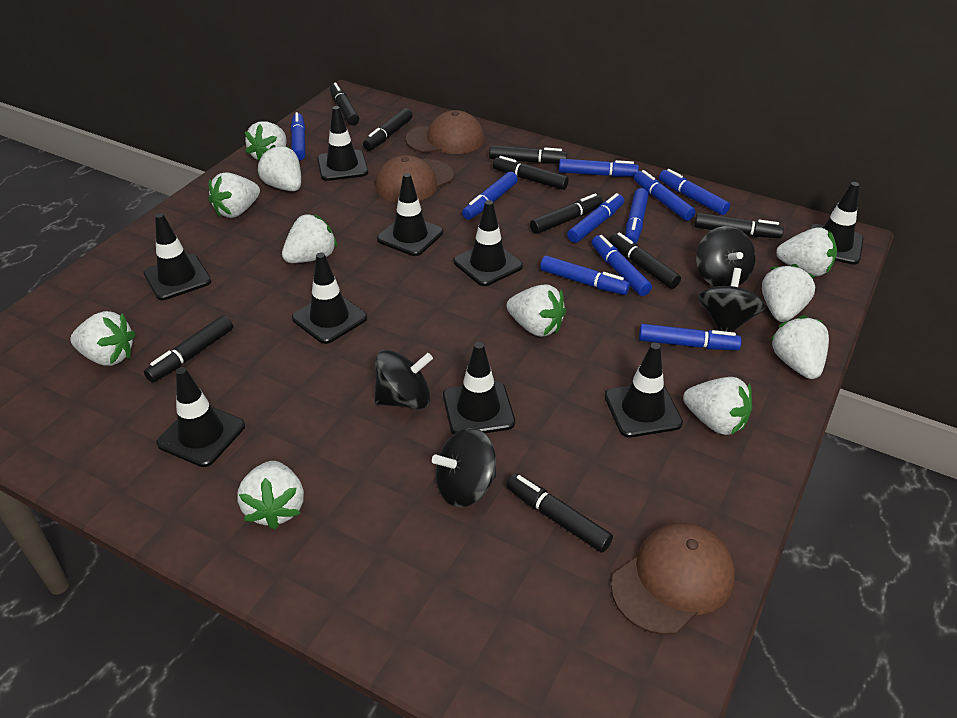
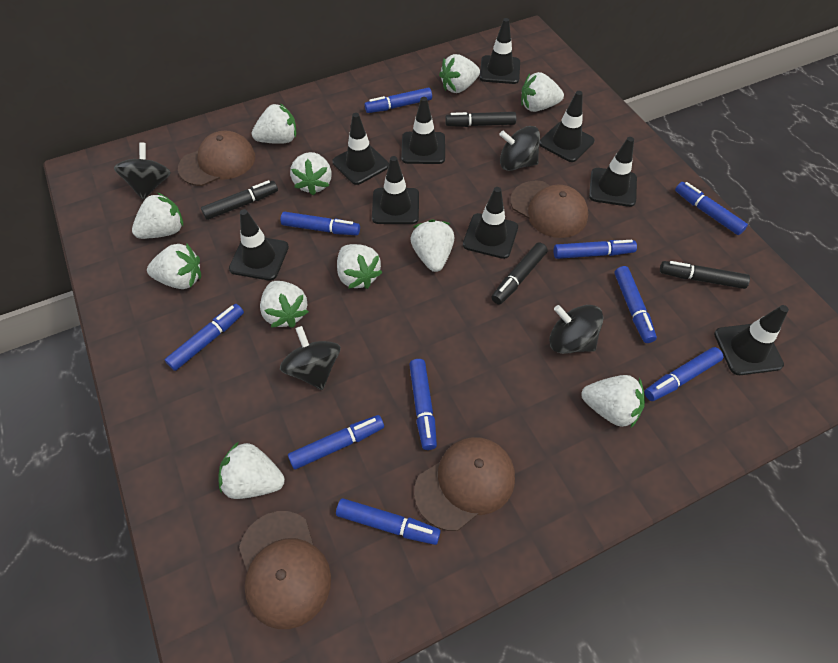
black marker: [144,315,233,382] [330,83,359,125] [363,108,413,151] [489,145,567,164] [493,156,569,190] [506,474,613,553] [530,194,603,234] [609,232,681,289] [694,213,784,238] = 9 -> [201,180,278,220] [445,112,516,127] [491,242,548,305] [660,261,750,289] = 4
brown cap: [375,155,454,203] [406,110,484,154] [611,523,735,635] = 3 -> [178,131,255,186] [239,511,331,629] [414,437,515,531] [510,180,588,238] = 4

